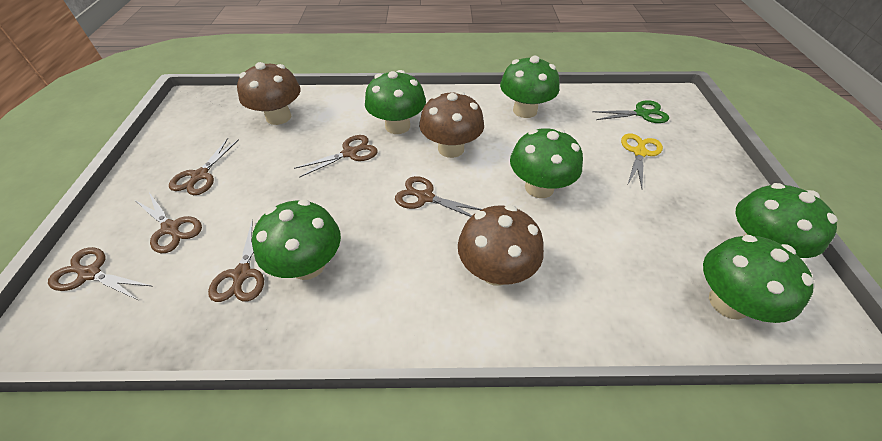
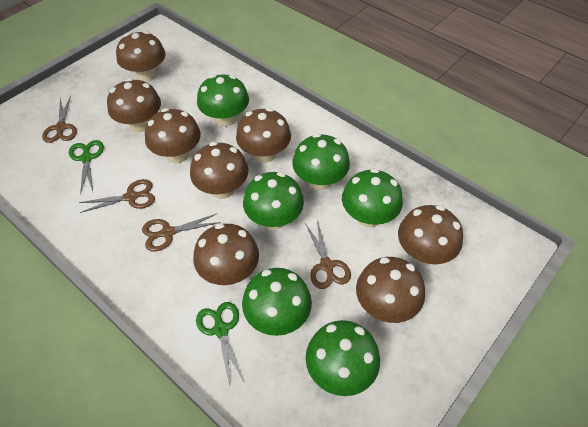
brown mushroom: [237,62,301,125] [419,91,484,158] [458,205,544,286] = 3 -> [107,78,161,132] [116,31,166,82] [145,108,201,163] [190,142,248,199] [193,223,259,285] [236,108,291,163] [356,257,425,323] [398,205,463,265] = 8
brown scissors: [48,247,151,300] [135,192,202,253] [169,138,239,195] [208,220,264,302] [294,135,378,178] [395,176,482,217] = 6 -> [42,96,77,143] [79,179,155,213] [142,213,221,252] [305,220,351,289] = 4
green scissors: [592,100,669,123] = 1 -> [69,140,104,194] [196,302,244,387] = 2
yellow scissors: [621,133,663,188] = 1 -> none = 0

